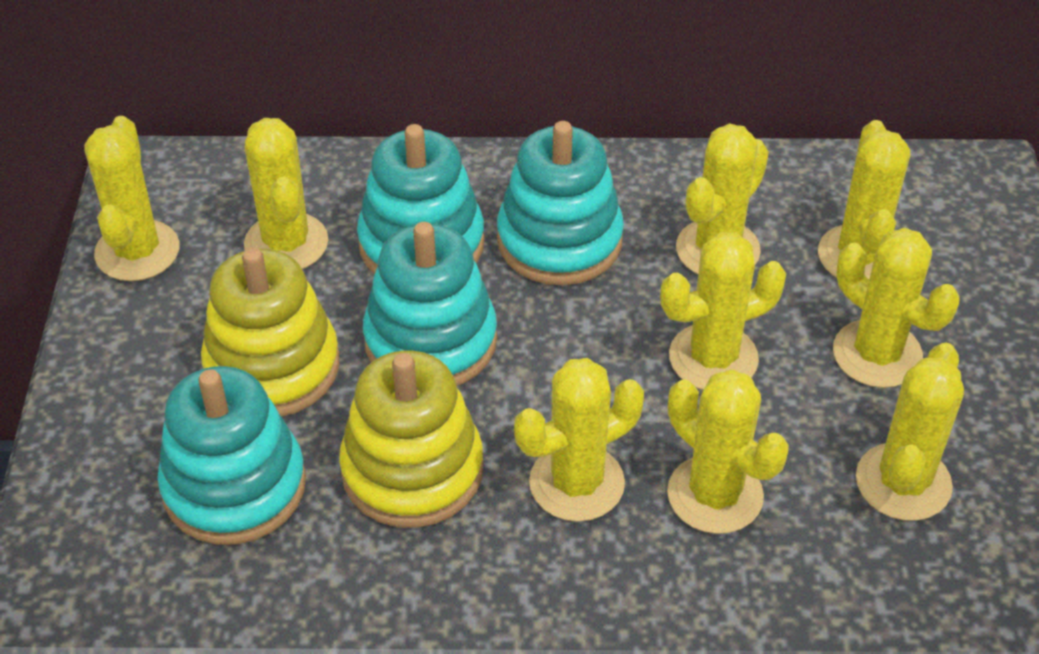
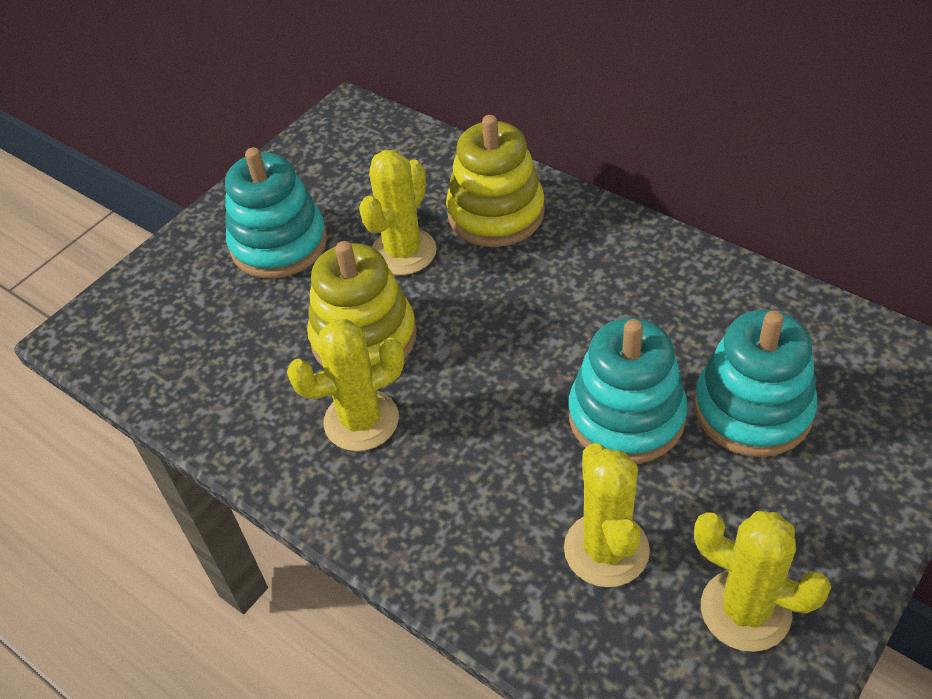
turquoise stacking toy: [157,366,306,545] [357,124,485,274] [363,222,497,386] [497,121,624,285] = 4 -> [225,148,327,278] [569,318,688,464] [694,310,817,457] = 3
yellow cactus: [84,116,179,281] [244,118,328,269] [514,358,644,522] [660,232,786,390] [667,369,789,534] [676,124,769,274] [818,120,910,279] [833,228,959,388] [856,343,964,521] = 9 -> [287,319,405,451] [359,150,437,275] [564,443,650,587] [694,511,831,652] = 4

